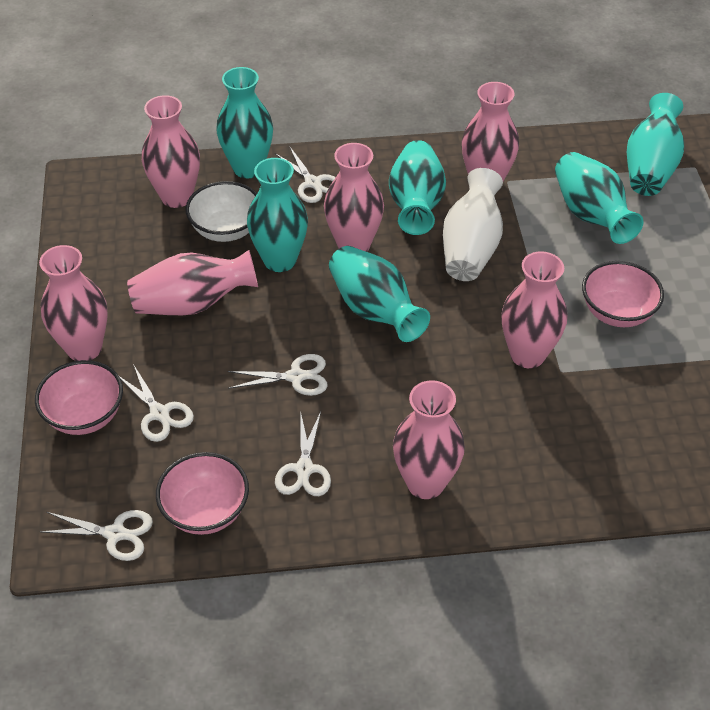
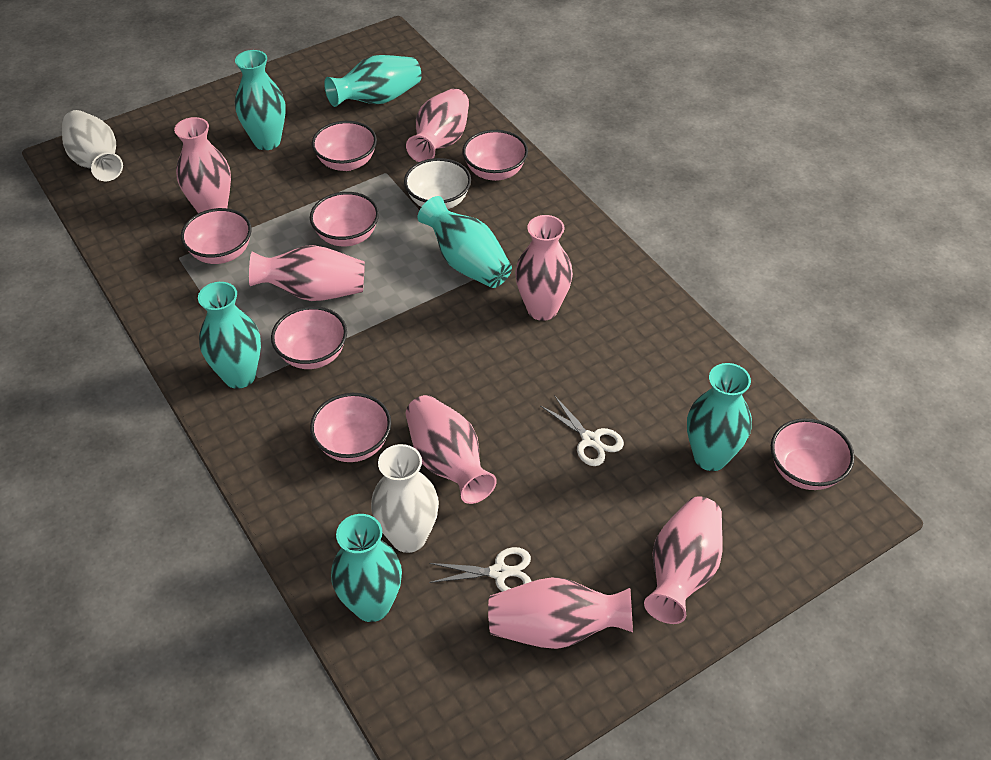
pink bowl: [35,360,123,435] [156,452,249,535] [582,261,664,327] = 3 -> [181,208,252,264] [271,306,347,369] [310,192,379,246] [310,393,391,462] [312,121,377,171] [462,130,528,181] [771,418,855,490] = 7
white scissors: [39,510,153,561] [119,364,194,442] [228,354,328,396] [275,146,336,203] [275,410,331,496] = 5 -> [429,547,532,592] [540,395,624,466] = 2
white vase: [443,168,503,281] = 1 -> [62,110,123,181] [371,444,439,553] = 2

